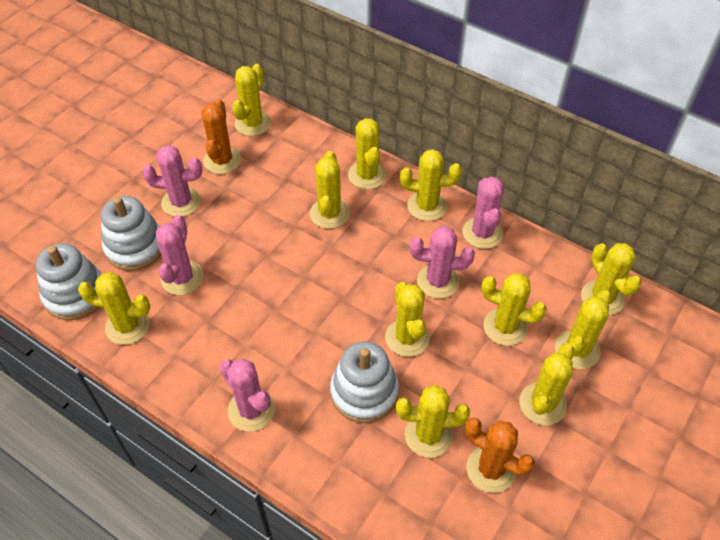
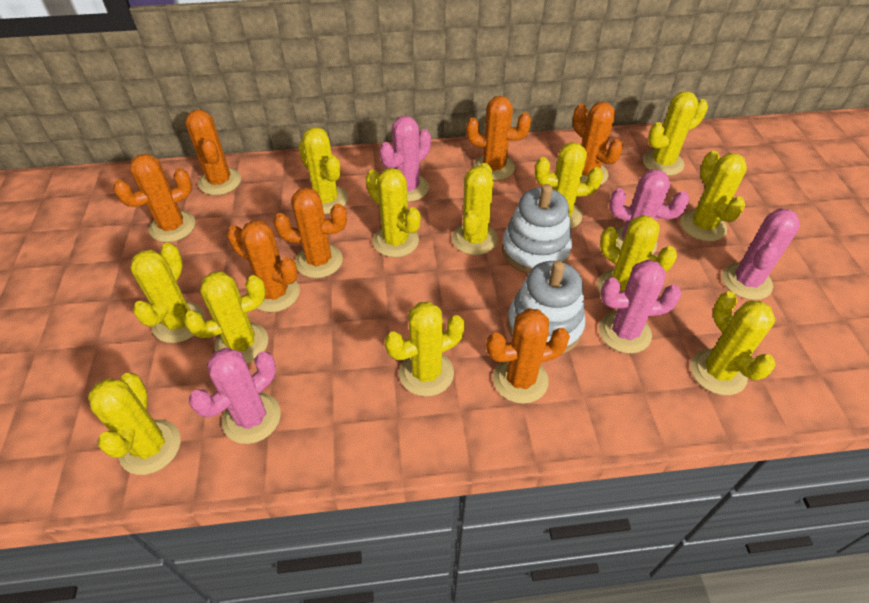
orange cactus: [201,99,241,174] [465,418,535,493] = 2 -> [113,154,195,242] [185,110,241,195] [227,220,300,312] [273,187,347,278] [466,96,531,181] [486,308,570,404] [573,102,623,185] = 7
white stacking toy: [36,243,102,320] [101,196,161,271] [330,341,399,423] = 3 -> [502,184,572,274] [507,261,586,355] = 2
yellow cactus: [78,272,150,345] [232,64,271,136] [310,151,350,229] [348,118,387,190] [385,282,430,357] [396,385,470,458] [400,149,462,221] [481,273,547,346] [519,343,575,425] [555,290,612,369] [581,243,642,315] = 11 -> [88,373,181,475] [130,243,205,343] [184,271,268,364] [298,127,348,214] [366,168,421,257] [384,302,465,397] [452,163,498,255] [535,142,603,229] [597,215,677,294] [643,91,708,176] [680,150,747,242] [691,291,776,395] = 12

